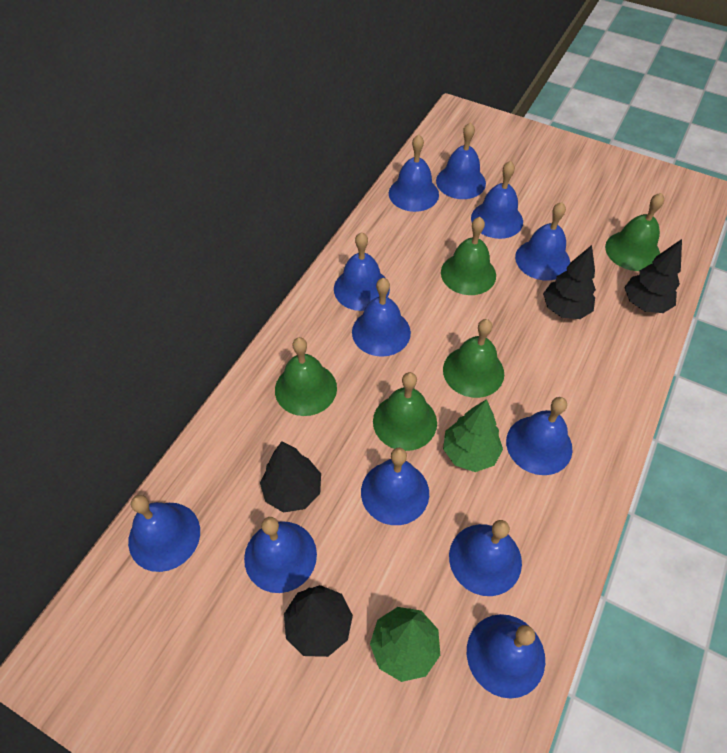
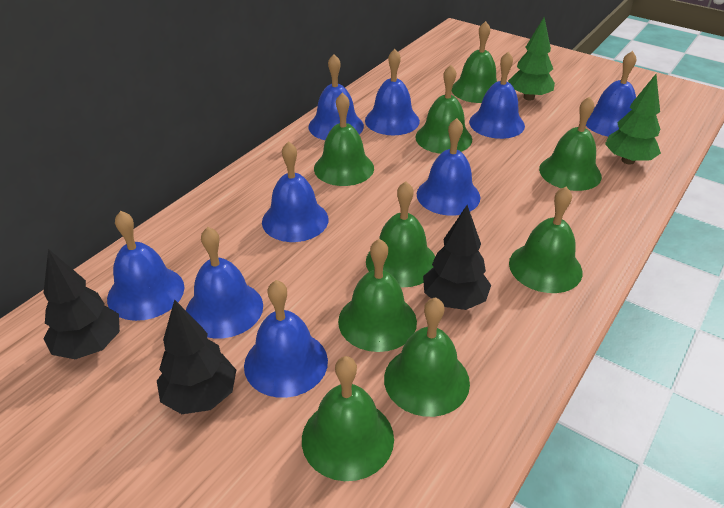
black tree: [260,441,321,513] [284,585,353,657] [543,245,596,319] [624,239,682,313] = 4 -> [43,249,120,359] [157,299,236,414] [423,205,491,310] = 3
blue bell: [128,495,200,572] [244,517,317,593] [334,232,390,311] [352,278,411,357] [361,448,429,525] [389,134,439,212] [436,122,486,199] [449,520,522,596] [467,614,545,698] [471,161,523,239] [506,397,573,475] [515,202,570,281] = 12 -> [107,211,184,321] [186,227,263,339] [244,280,328,398] [262,141,329,242] [309,54,364,140] [365,49,420,135] [417,118,480,216] [469,52,525,139] [586,51,636,137] = 9
green bell: [275,337,337,416] [373,372,437,451] [441,217,496,295] [443,319,504,398] [605,193,664,271] = 5 -> [302,356,394,481] [314,92,374,186] [338,239,417,352] [366,181,436,287] [384,297,470,417] [415,65,472,154] [452,21,497,103] [509,187,583,293] [539,97,602,191] = 9

